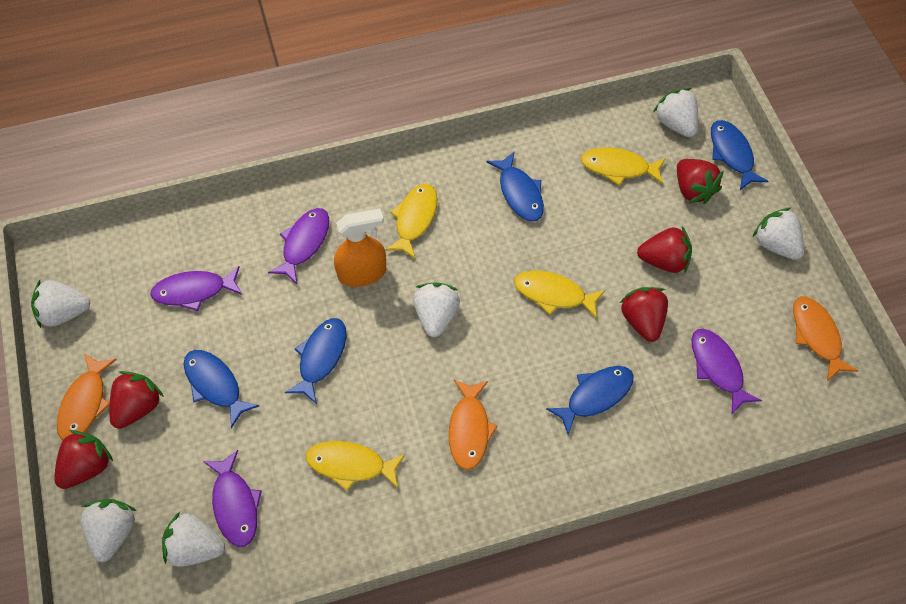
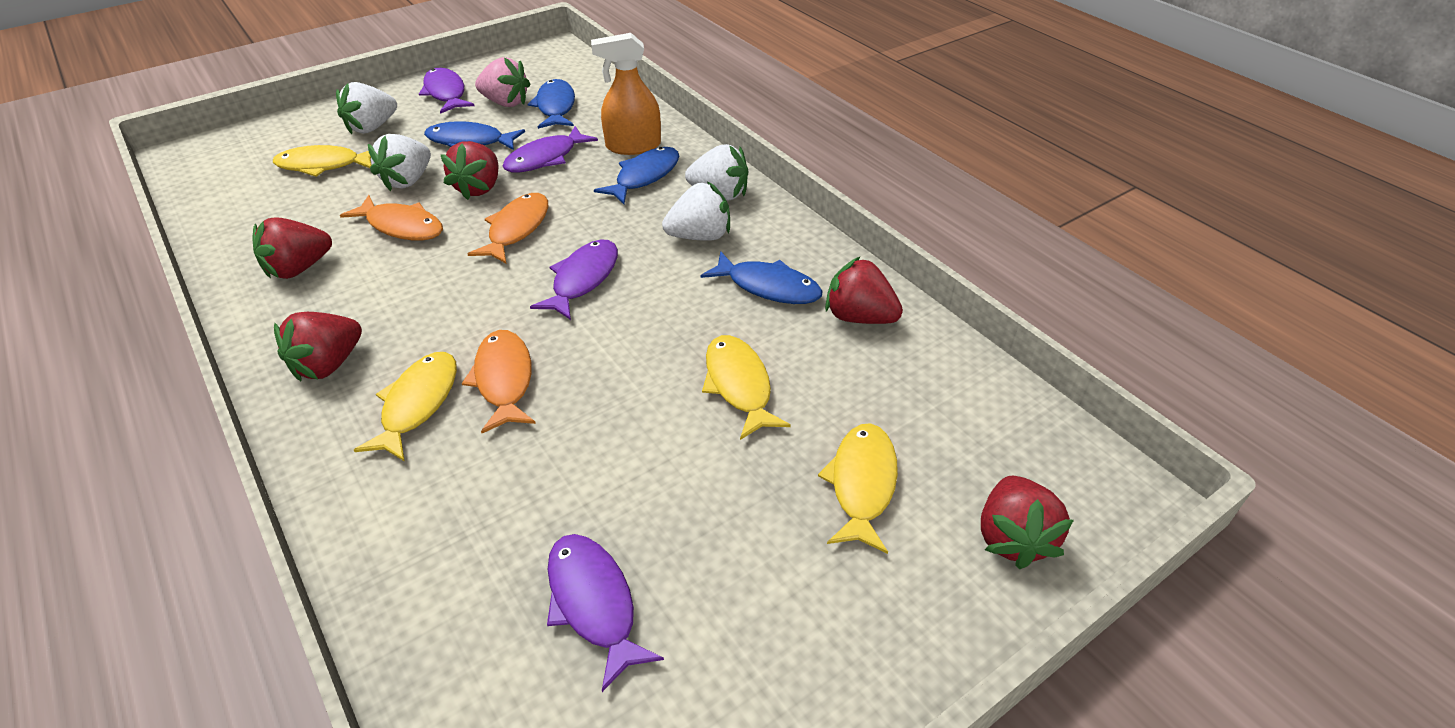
blue fish: [184,350,259,428] [285,318,346,404] [487,151,544,221] [546,366,634,435] [711,120,768,190] = 5 -> [424,121,525,150] [528,79,575,129] [594,147,679,204] [700,251,823,304] = 4
pink strawberry: none = 0 -> [475,57,530,107] = 1
white strawberry: [31,280,90,328] [80,499,137,562] [162,512,225,567] [413,282,460,337] [653,88,698,137] [753,208,804,260] = 6 -> [336,82,397,134] [368,134,431,191] [662,181,730,241] [685,144,748,200] = 4

